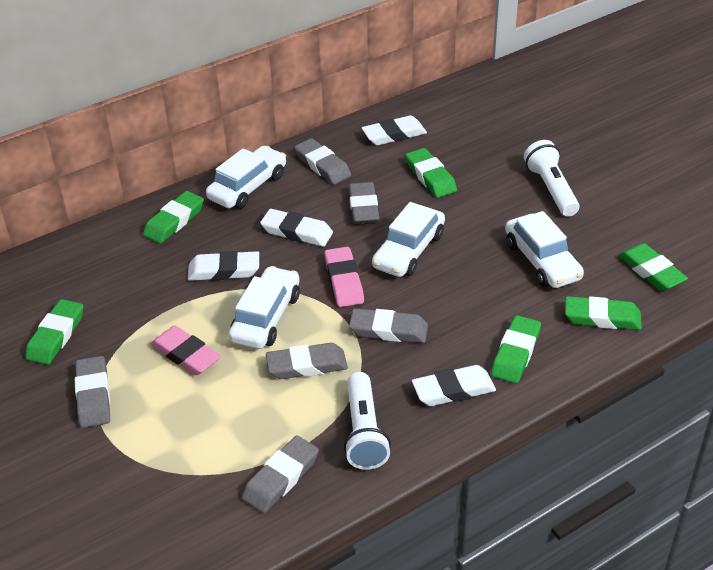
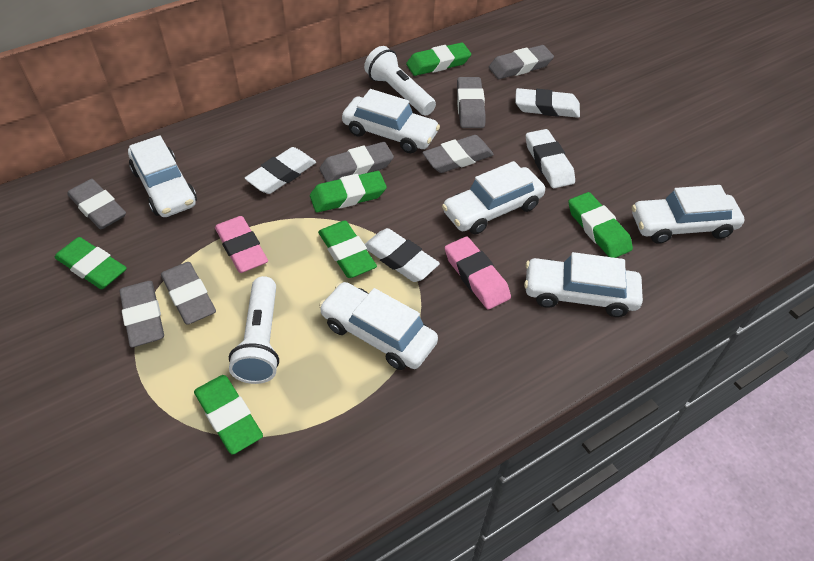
grey eraser: [75,356,110,428] [242,435,319,513] [266,343,348,379] [294,138,351,184] [348,182,379,224] [349,308,428,343] = 6 -> [67,179,126,229] [120,281,164,347] [161,262,216,325] [320,142,394,182] [422,135,494,173] [457,77,486,128] [489,45,554,79] = 7
white car: [206,146,286,209] [228,266,300,349] [372,202,445,277] [505,211,584,288] = 4 -> [128,135,197,217] [319,282,438,370] [342,89,440,153] [442,161,545,234] [524,252,643,317] [632,185,745,244] = 6

